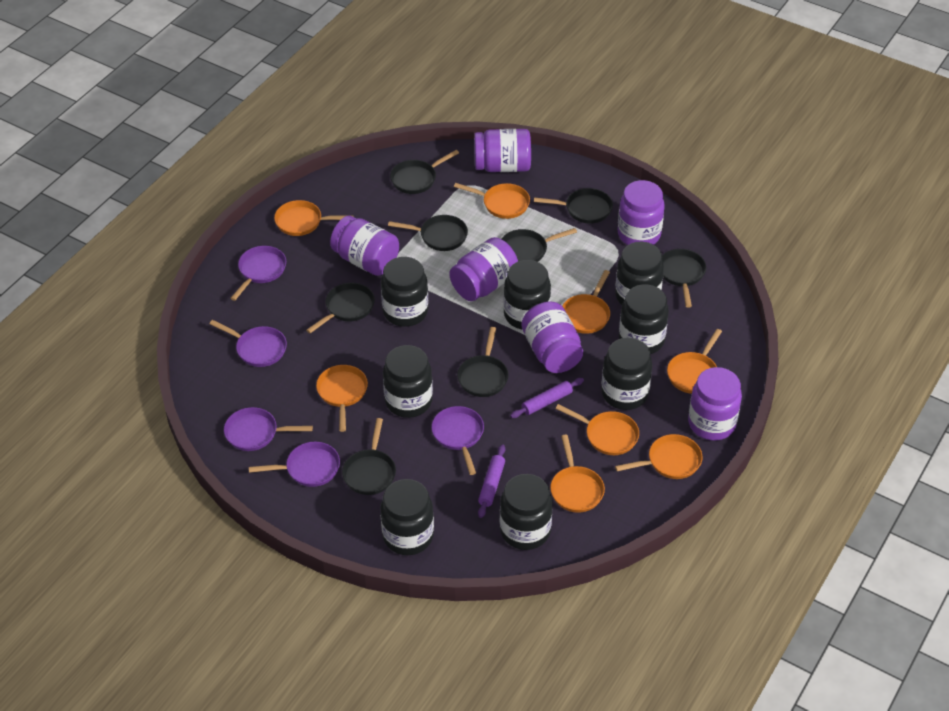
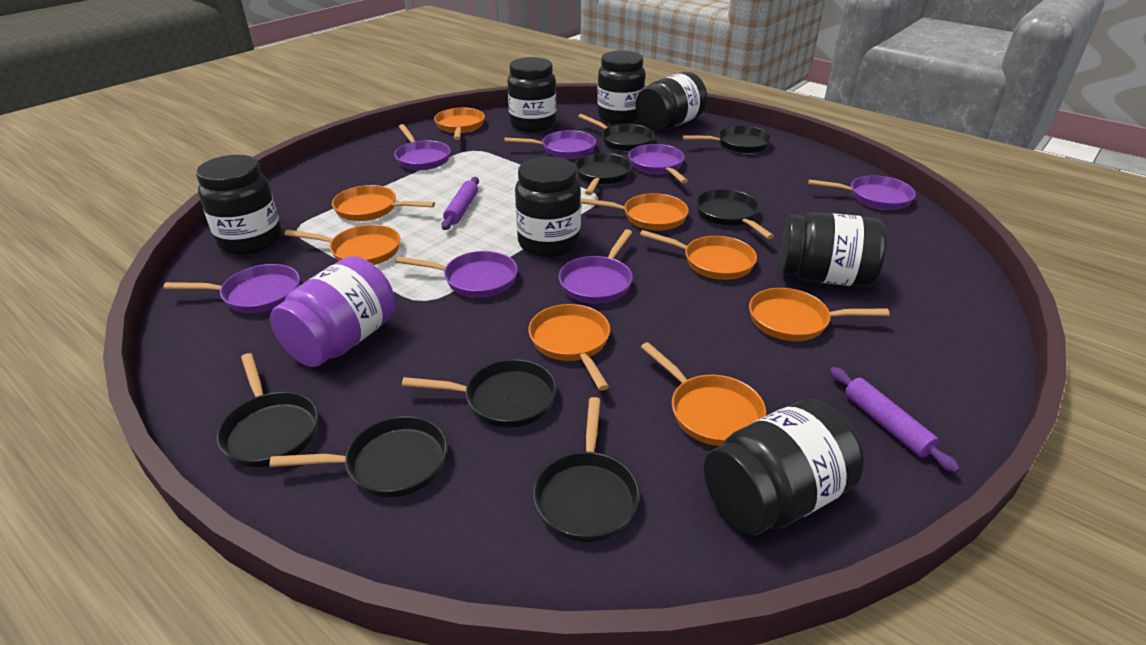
black jar: [380,479,434,555] [381,257,428,327] [383,345,433,418] [500,474,553,550] [503,260,551,329] [601,338,652,410] [615,242,664,305] [619,284,669,354] = 8 -> [196,155,282,255] [507,57,556,132] [515,156,581,257] [597,51,645,124] [636,72,707,130] [704,399,864,535] [780,212,886,287] = 7
purple jar: [330,216,399,276] [449,237,518,301] [474,129,531,172] [522,302,583,373] [618,180,665,245] [688,367,742,440] = 6 -> [270,256,395,367] = 1
purple pan: [210,320,287,367] [224,407,313,451] [230,246,286,301] [249,442,340,487] [431,406,484,475] = 5 -> [163,264,300,313] [394,124,451,170] [395,251,518,298] [504,130,596,159] [559,229,633,304] [628,144,688,183] [808,175,916,210] = 7

